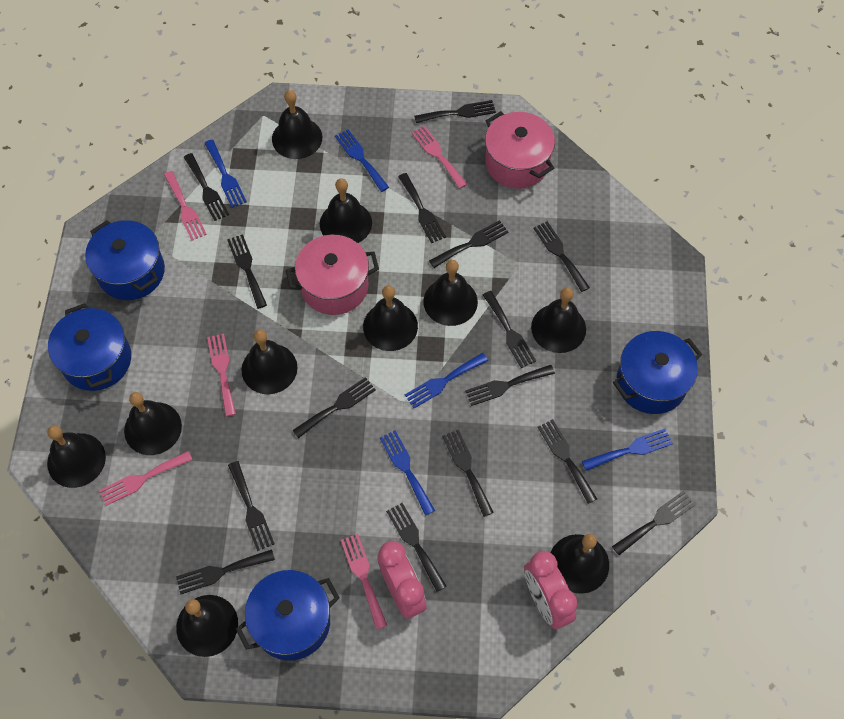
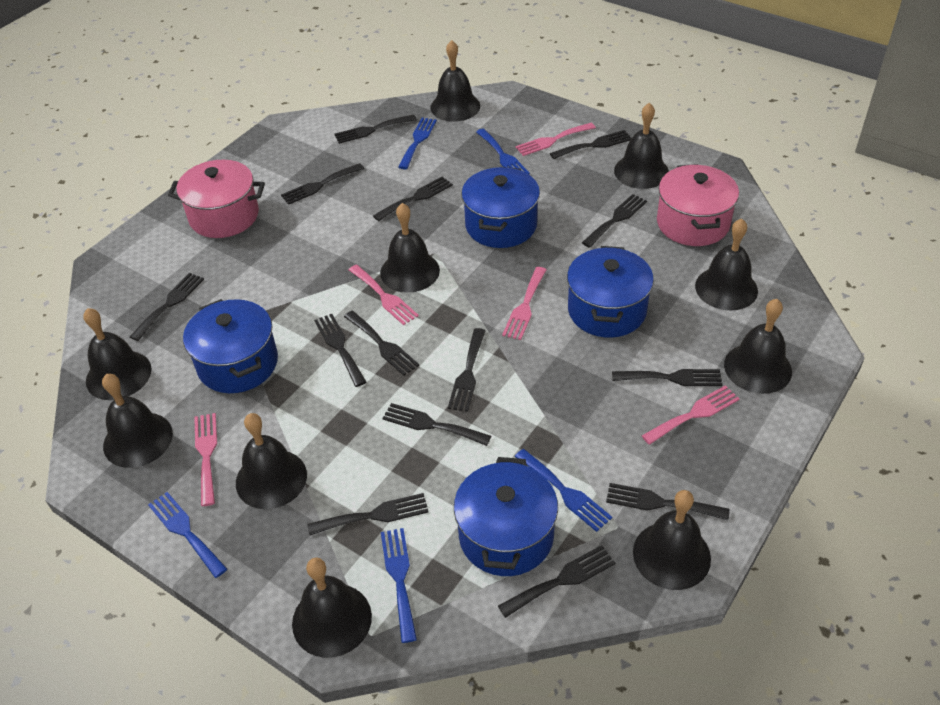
black fork: [176,549,275,594] [184,153,229,221] [227,234,267,309] [228,461,274,551] [292,377,376,438] [386,503,447,592] [398,173,446,243] [414,100,496,123] [429,220,509,268] [442,429,494,517] [465,365,555,406] [483,291,536,368] [533,221,590,292] [538,419,597,504] [612,491,695,555] = 15 -> [130,273,204,341] [281,163,364,205] [307,493,429,535] [314,314,366,387] [334,115,417,144] [344,311,419,376] [373,177,453,221] [382,403,491,446] [448,328,486,412] [498,545,615,618] [550,130,632,159] [582,194,647,248] [606,483,730,520] [612,369,722,386] = 14
pink clock: [377,541,426,619] [524,551,577,629] = 2 -> none = 0

